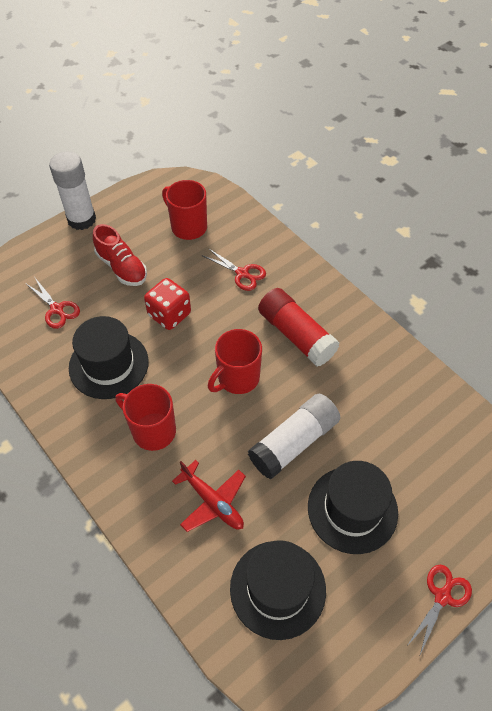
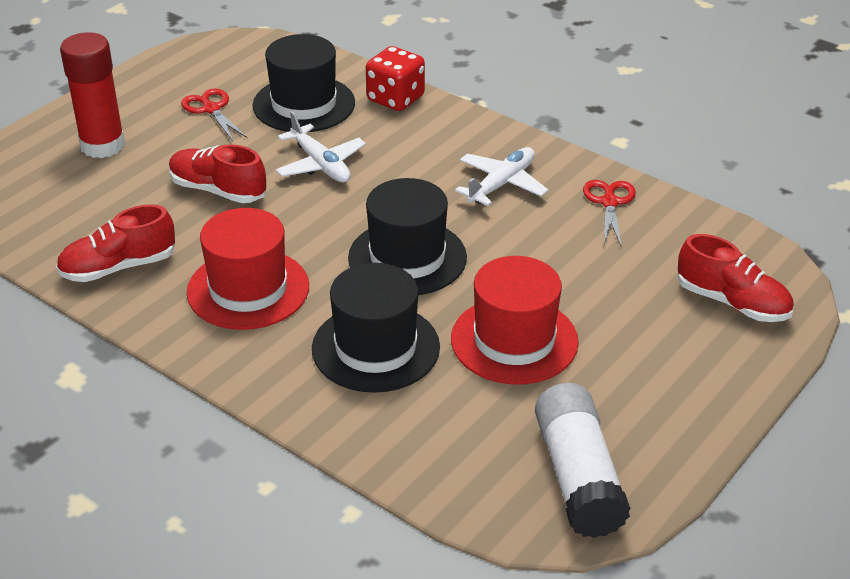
red hat: none = 0 -> [187,208,309,330] [451,256,579,384] = 2
red mug: [116,384,176,451] [162,180,207,240] [208,329,262,394] = 3 -> none = 0
red plane: [172,460,246,532] = 1 -> none = 0
red scissors: [27,278,80,329] [203,248,266,291] [406,565,472,655] = 3 -> [181,88,247,141] [583,180,636,248] = 2
red shoe: [93,224,147,286] = 1 -> [56,204,176,282] [169,144,266,203] [678,234,794,322] = 3
white glue stick: [49,151,96,230] [248,394,340,479] = 2 -> [535,383,631,538] = 1
white plane: none = 0 -> [275,111,366,183] [455,147,548,206] = 2

